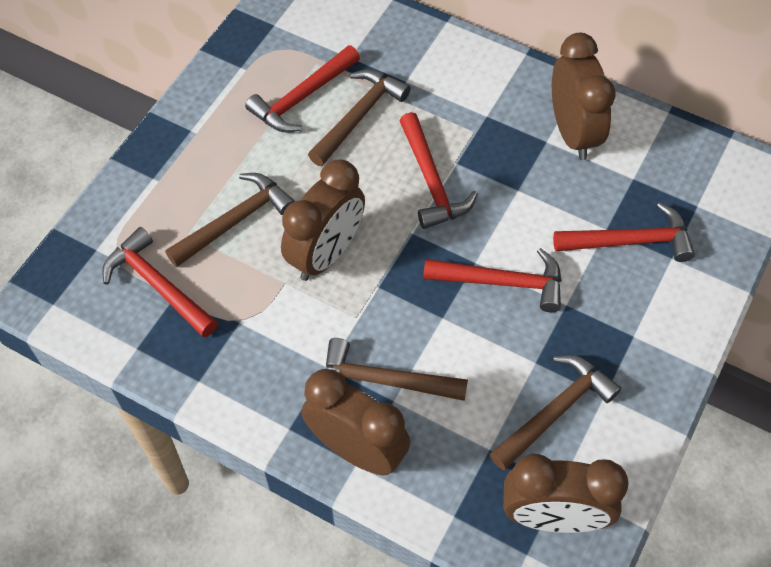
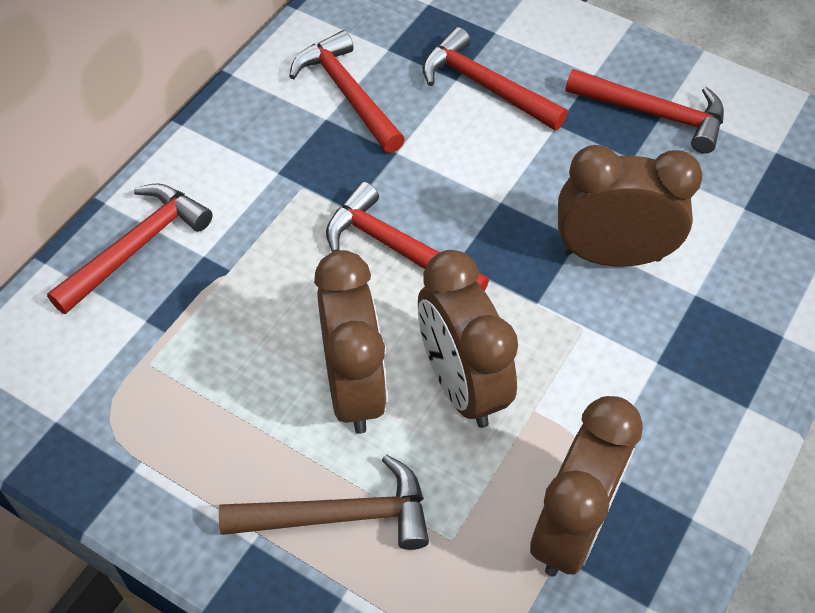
brown hammer: [165,173,295,267] [308,69,411,166] [326,338,468,401] [490,355,621,470] = 4 -> [219,454,429,550] = 1

